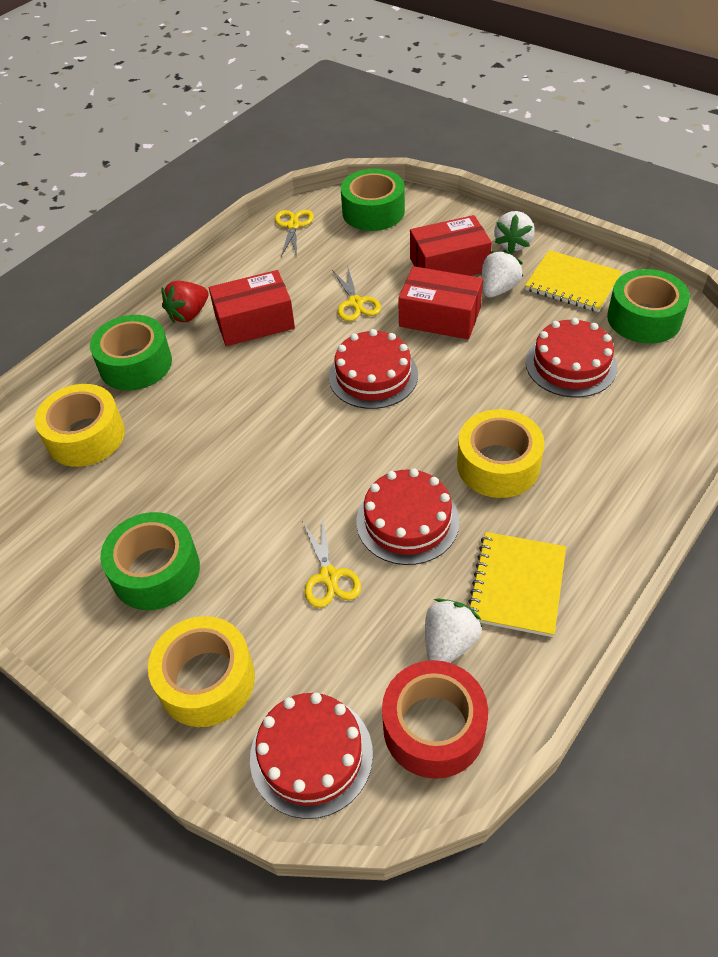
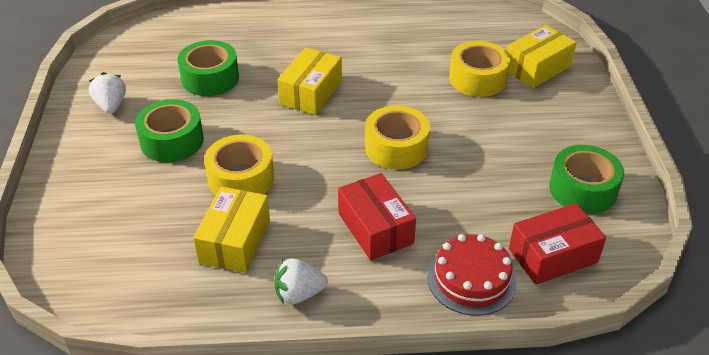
green tape: [90,315,172,391] [100,512,200,610] [341,169,405,231] [607,269,690,343] = 4 -> [135,99,204,162] [178,40,239,96] [549,145,624,214] = 3
red box: [209,270,295,346] [398,266,483,339] [410,215,492,276] = 3 -> [338,173,416,261] [509,203,606,285] = 2
red cake: [250,693,373,819] [329,329,418,409] [356,468,460,565] [526,318,618,397] = 4 -> [427,234,517,316] = 1
red strawberry: [162,281,209,322] = 1 -> none = 0
red tape: [382,660,488,779] = 1 -> none = 0
white strawberry: [425,598,482,663] [481,250,523,298] [494,211,535,254] = 3 -> [89,72,126,114] [274,258,328,305] = 2
yellow box: none = 0 -> [193,187,270,273] [277,47,342,115] [507,25,577,88] = 3
yellow notebook: [468,532,566,637] [525,250,622,312] = 2 -> none = 0
yellow scissors: [275,210,314,257] [302,517,361,608] [332,268,381,321] = 3 -> none = 0

